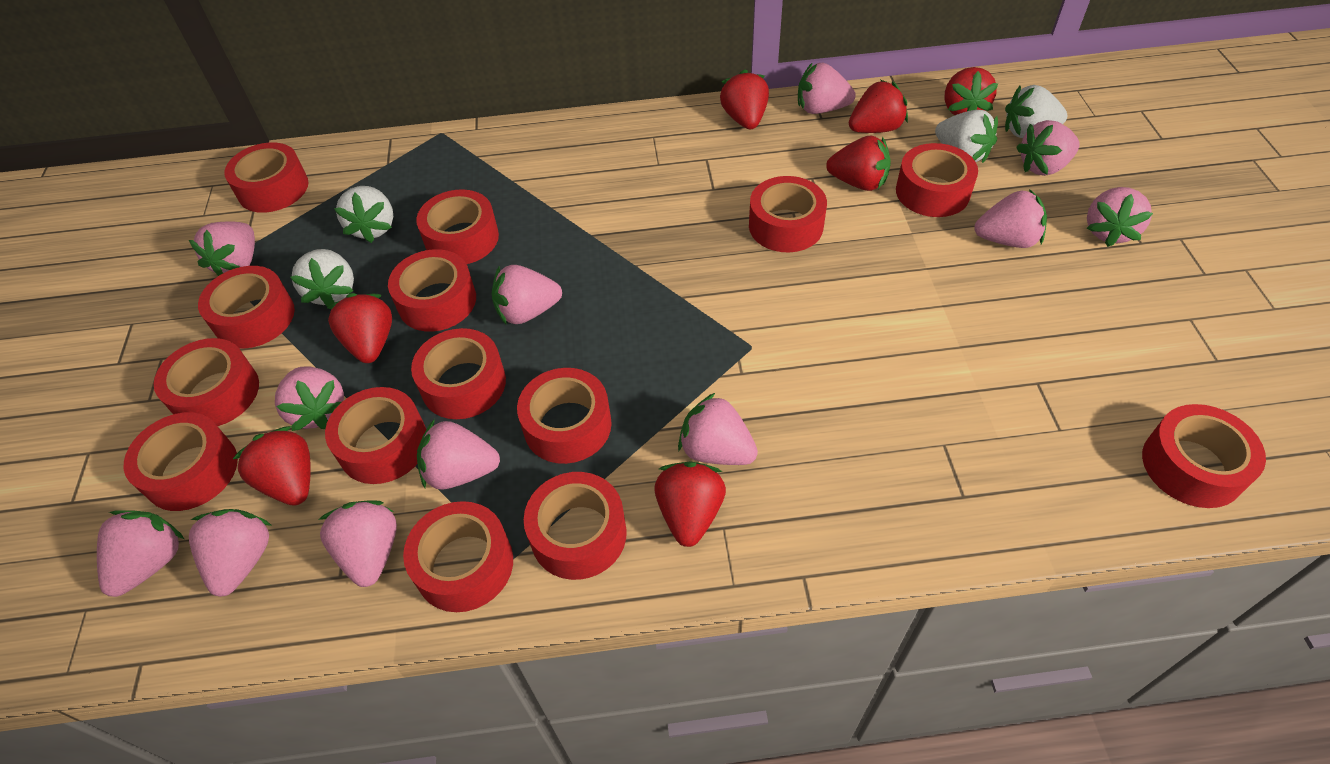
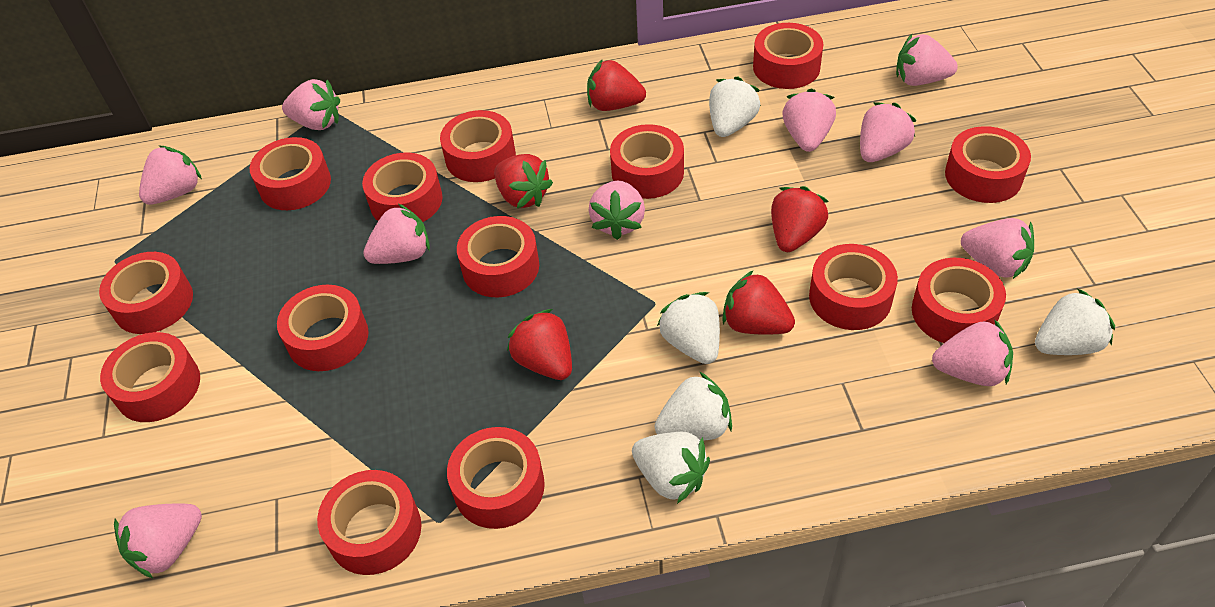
pink strawberry: [97,510,184,597] [189,221,255,276] [189,509,272,597] [275,366,344,431] [318,500,397,587] [417,419,500,490] [492,265,562,325] [678,393,758,465] [798,62,856,114] [974,189,1047,248] [1016,120,1080,176] [1087,187,1153,247] = 12 -> [114,504,202,578] [139,146,202,205] [282,79,340,130] [363,204,430,264] [588,180,645,240] [783,88,836,152] [860,102,916,162] [896,34,958,86] [932,319,1013,386] [961,218,1034,279] = 10
red strawberry: [233,426,311,506] [327,293,392,363] [654,461,726,547] [720,69,769,129] [826,135,891,191] [849,80,908,133] [945,67,999,115] = 7 -> [494,154,553,208] [507,309,572,380] [587,59,646,111] [722,270,795,335] [771,186,828,252] = 5
white strawberry: [290,249,354,307] [334,186,393,243] [935,110,998,163] [1005,85,1067,138] = 4 -> [632,432,710,504] [654,372,732,441] [657,292,720,364] [709,77,761,137] [1035,288,1115,355] = 5

